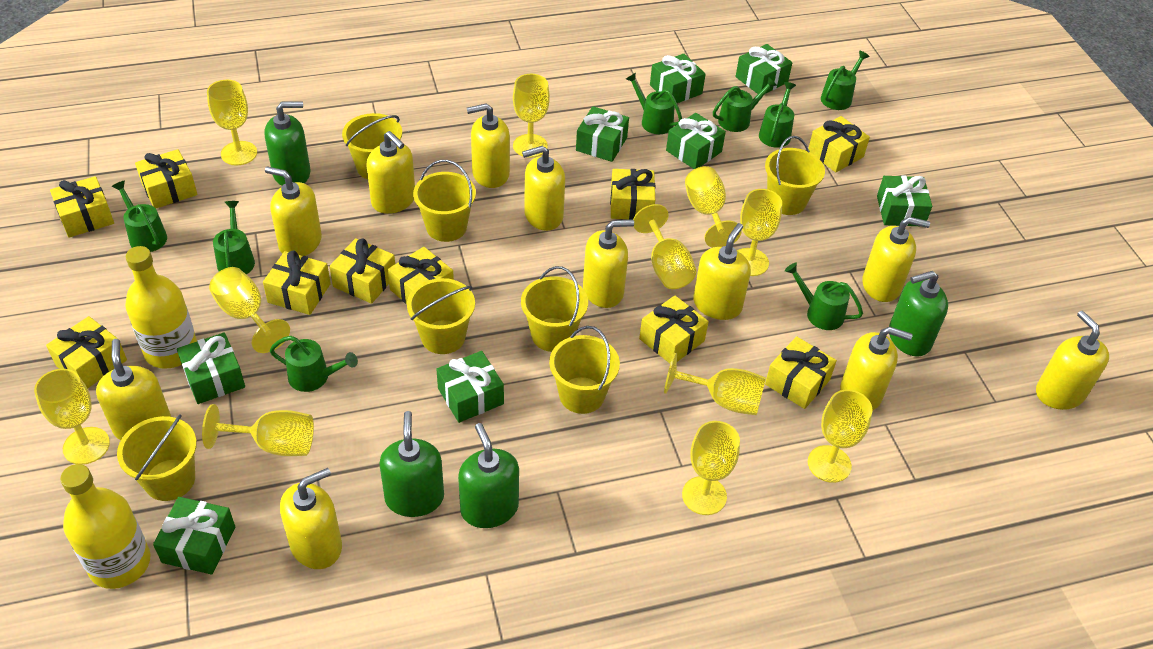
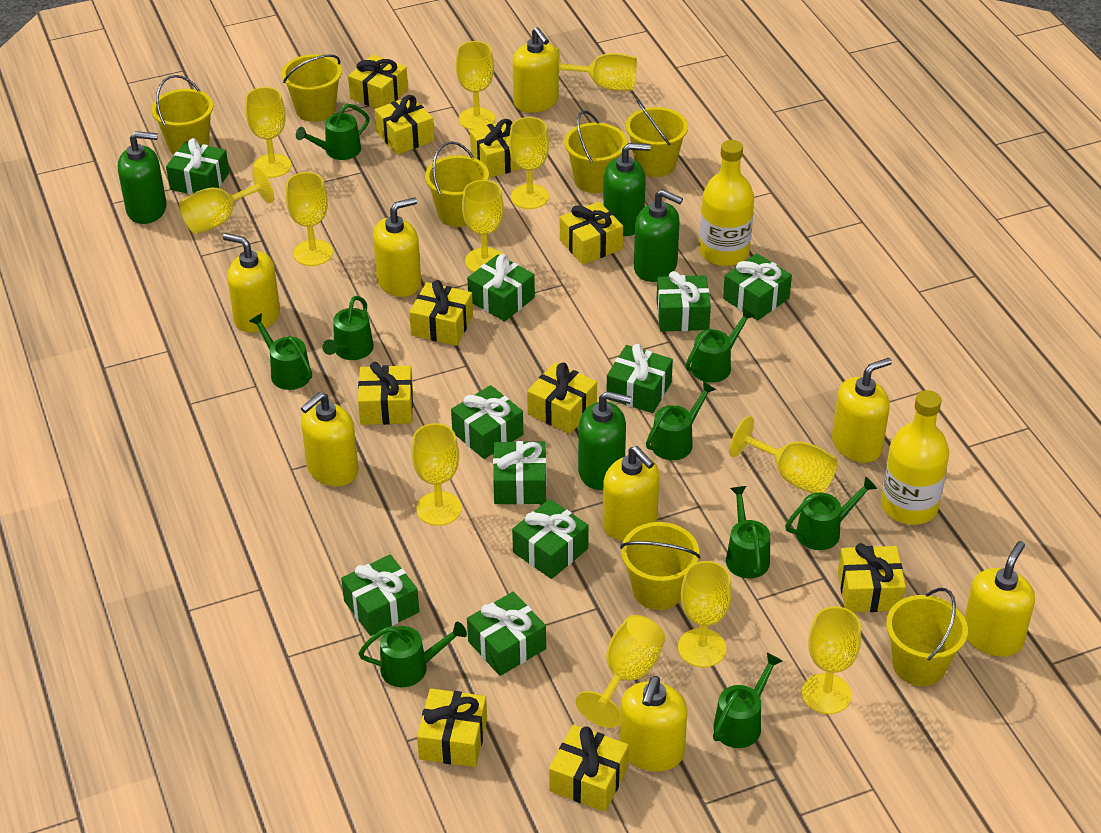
green gift: [153,497,235,575] [177,332,245,404] [436,351,504,423] [576,106,629,162] [650,54,705,103] [666,113,726,169] [736,44,793,94] [877,176,932,226] = 8 -> [166,138,229,195] [341,555,419,636] [451,385,523,459] [467,254,535,321] [467,592,546,676] [493,441,547,505] [512,499,589,579] [607,344,673,413] [656,271,711,332] [723,253,792,321] = 10
green watering can: [112,181,167,252] [213,201,255,274] [270,336,358,392] [626,73,682,134] [713,77,777,132] [759,82,796,148] [785,263,863,330] [821,51,869,110] = 8 -> [249,313,312,390] [296,104,370,160] [322,296,374,360] [358,622,467,687] [646,381,716,460] [686,308,755,383] [713,653,783,748] [726,486,770,579] [785,477,877,550] = 9
yellow goblet: [34,369,110,465] [202,404,314,456] [207,80,257,166] [209,267,290,353] [513,74,550,158] [633,204,696,289] [664,353,766,415] [682,421,740,515] [685,166,742,248] [737,189,782,276] [808,390,872,483] = 11 -> [179,167,274,234] [245,87,291,178] [286,172,333,266] [411,423,462,526] [456,41,495,130] [462,180,504,272] [509,117,549,209] [556,48,637,91] [576,615,665,728] [678,561,732,668] [729,416,838,493] [802,606,861,714] = 12
yellow soap dispenser: [96,339,171,440] [265,166,322,256] [280,468,342,569] [367,131,415,214] [467,103,510,188] [522,146,565,231] [583,220,634,308] [693,223,751,320] [840,327,913,411] [862,217,930,302] [1036,311,1109,410] = 11 -> [223,233,280,333] [301,392,359,487] [373,197,421,297] [512,27,559,113] [603,446,660,541] [620,676,688,772] [832,358,892,463] [965,541,1035,657] = 8

